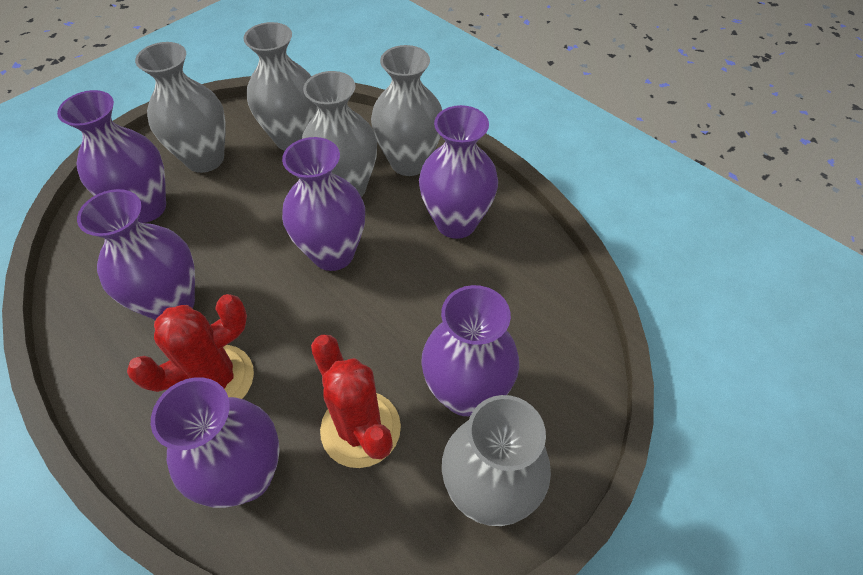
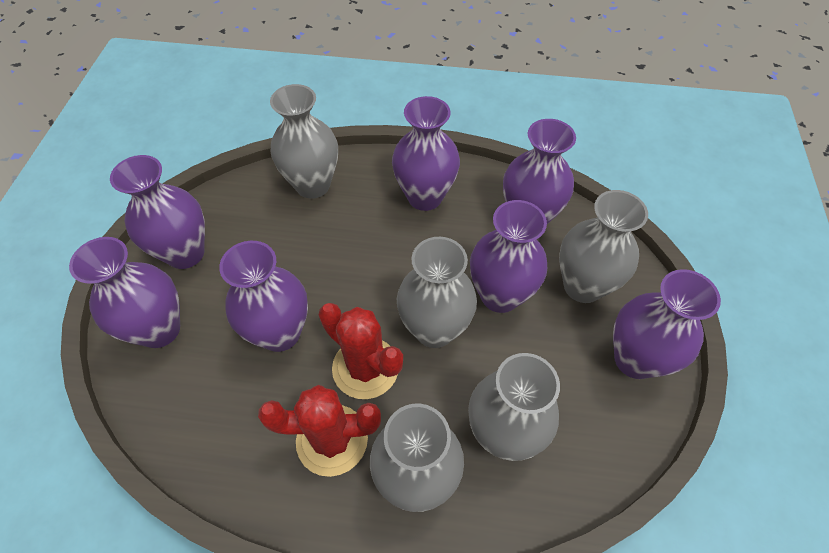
purple vase: [57,90,166,223] [77,189,195,320] [151,377,280,508] [282,137,365,271] [419,105,498,239] [421,285,519,416] = 6 -> [69,237,180,348] [110,155,205,269] [219,241,308,352] [392,96,460,211] [470,200,547,313] [503,119,576,224] [613,269,721,379] = 7

